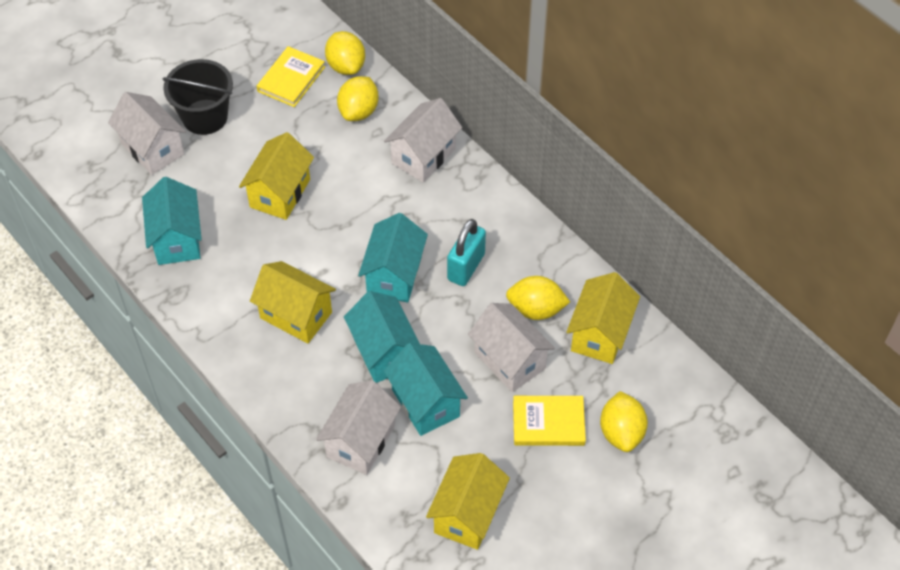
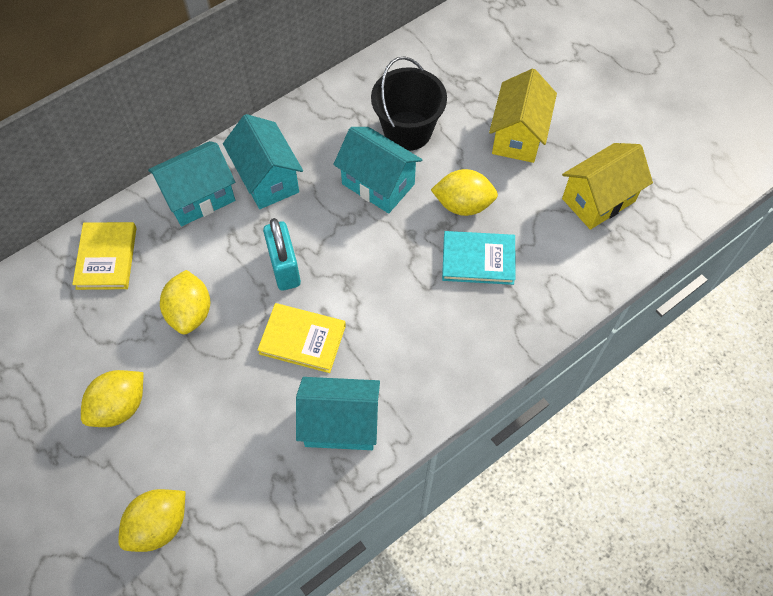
turquoise book: none = 0 -> [442,231,515,285] = 1
white house: [108,92,186,175] [316,380,401,475] [384,98,462,182] [468,303,555,392] = 4 -> none = 0
yellow house: [239,132,314,220] [250,261,336,343] [426,453,510,550] [566,272,640,364] = 4 -> [489,68,557,163] [562,143,653,230] = 2

